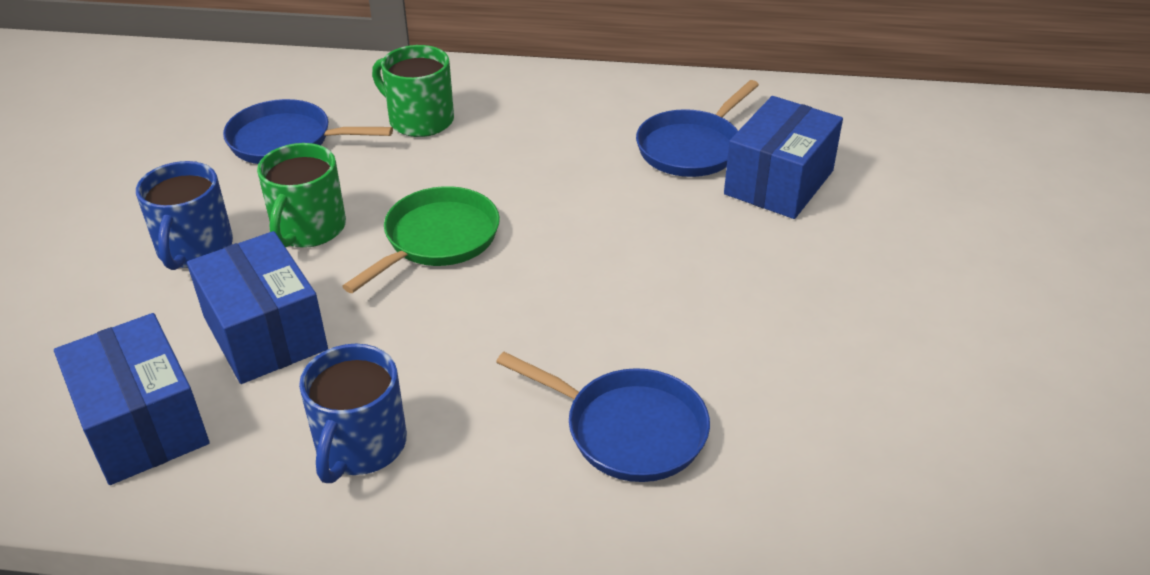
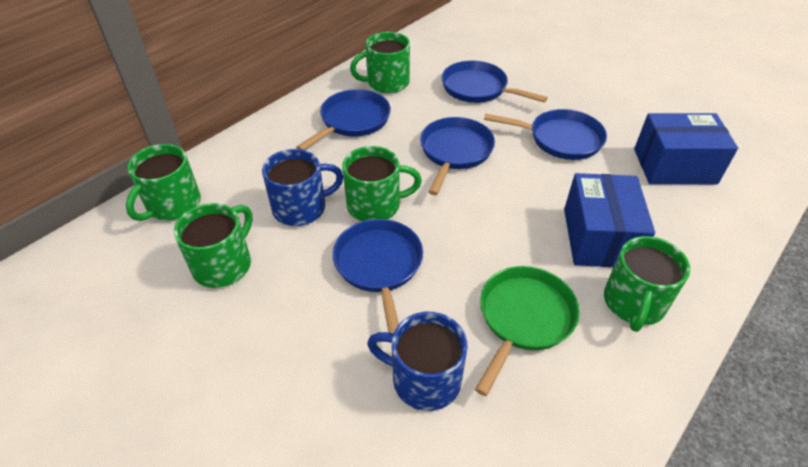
blue box: [54,313,210,485] [187,231,328,384] [724,96,843,219] = 3 -> [564,173,655,267] [634,113,738,184] = 2
blue pan: [223,99,393,164] [496,352,710,482] [636,80,759,177] = 3 -> [296,89,391,150] [333,219,423,333] [420,117,495,195] [441,61,548,103] [484,109,607,160] = 5
green mug: [257,143,346,248] [372,45,454,137] = 2 -> [126,144,201,221] [174,203,253,288] [342,146,422,221] [350,32,410,93] [604,236,690,332] = 5

